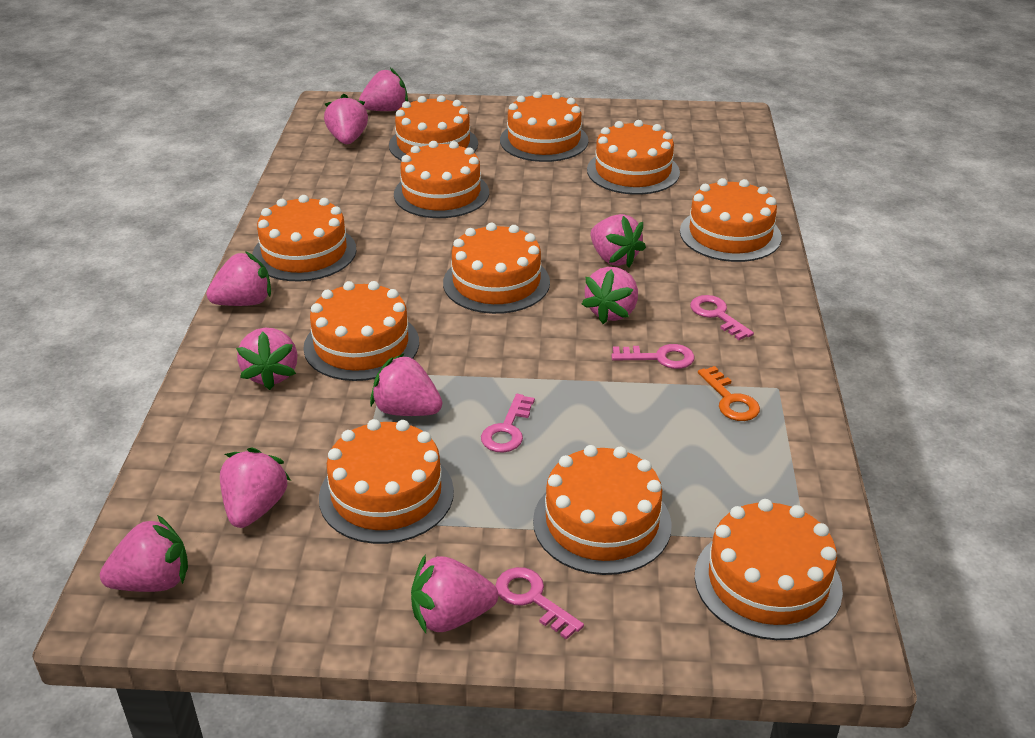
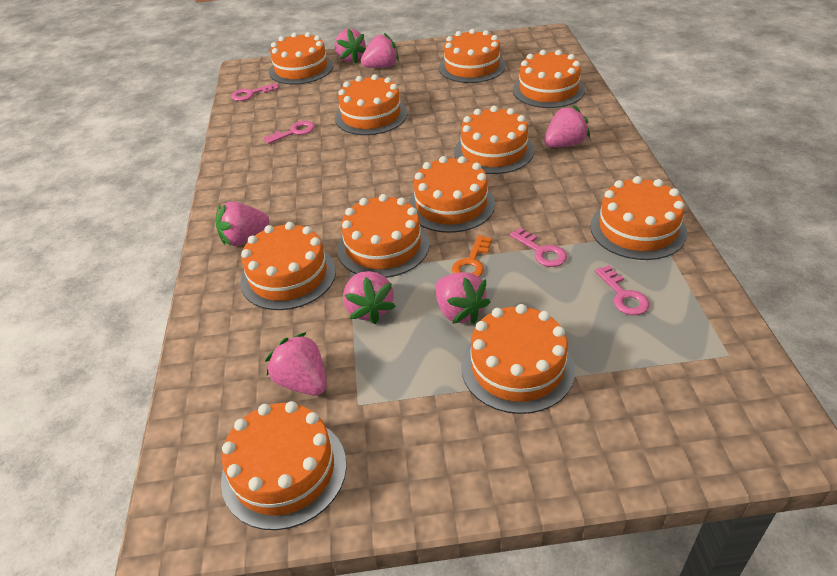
pink strawberry: [100,515,188,592] [206,251,271,306] [220,448,291,528] [236,328,297,390] [324,94,368,144] [359,68,408,111] [370,353,442,416] [411,554,498,633] [582,267,638,324] [591,214,646,267] = 10 -> [216,202,269,246] [265,332,327,396] [335,29,366,64] [343,271,396,324] [361,33,399,68] [435,272,490,324] [544,105,590,147] = 7

